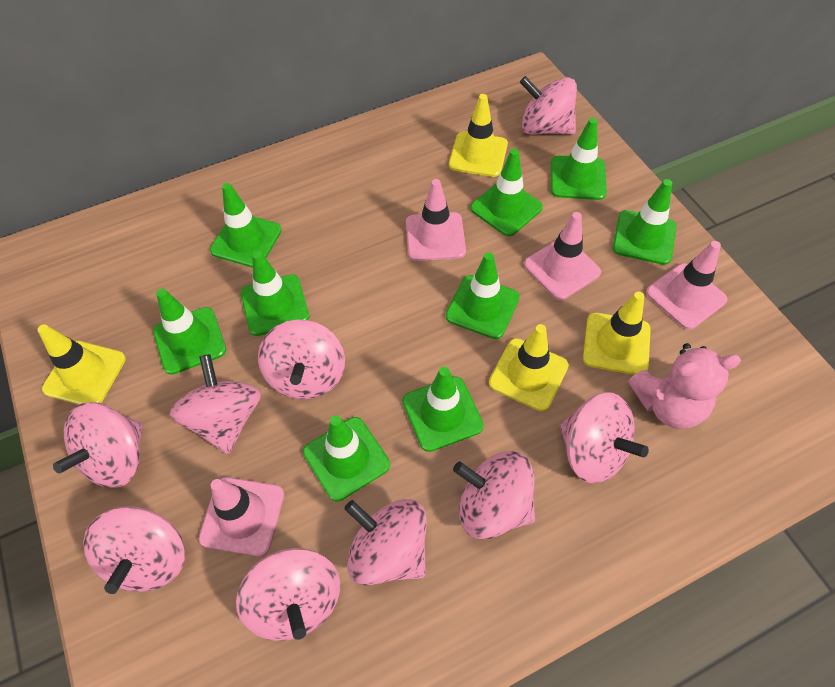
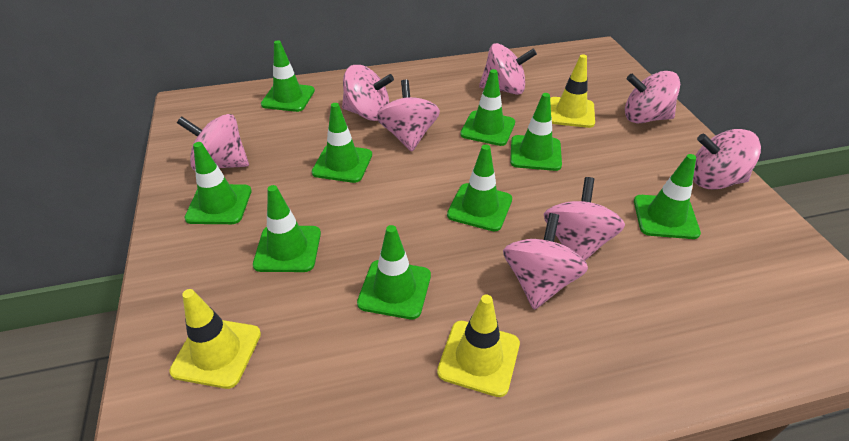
pink spinning top: [53,402,143,488] [83,506,185,594] [170,354,261,454] [236,548,340,641] [258,320,345,400] [345,499,427,586] [453,451,535,539] [520,76,577,135] [560,392,649,483] = 9 -> [177,114,249,170] [342,65,394,121] [376,80,440,152] [479,43,537,95] [503,213,588,310] [544,177,625,261] [625,71,680,123] [693,129,761,190] = 8
pink teddy bear: [628,343,741,429] = 1 -> none = 0
pink traffic cone: [199,477,284,557] [406,179,466,261] [524,212,601,300] [646,241,727,330] = 4 -> none = 0
yellow traffic cone: [38,324,126,405] [449,94,508,177] [489,324,569,411] [583,292,651,375] = 4 -> [169,289,261,389] [437,295,520,397] [550,54,595,128] = 3

